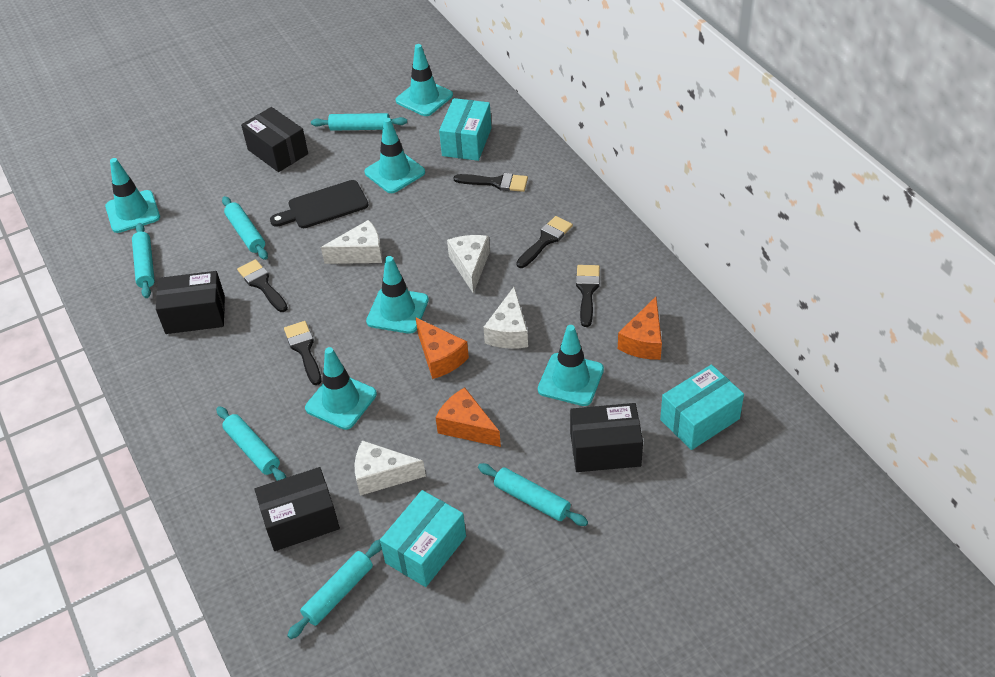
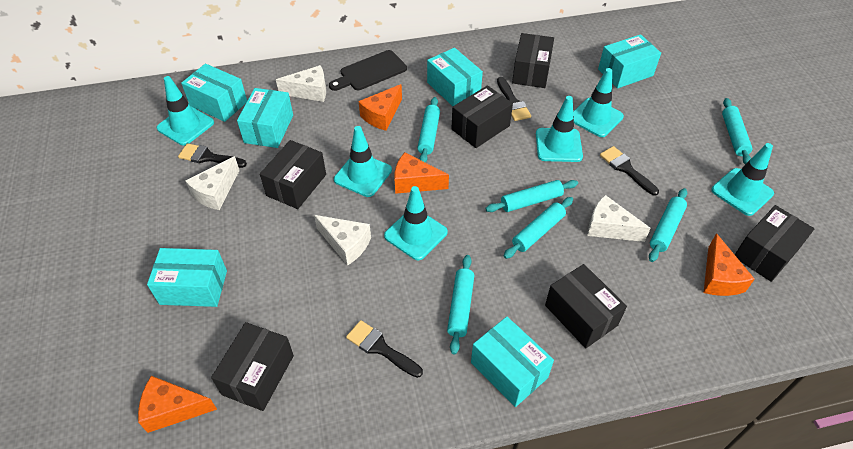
black box: [156,271,225,334] [241,107,308,172] [255,467,340,551] [570,403,643,472] = 4 -> [211,322,294,411] [260,140,326,209] [452,85,513,148] [512,33,554,88] [545,264,627,348] [735,205,815,282] = 6
black brush: [237,259,288,312] [284,321,322,385] [454,173,528,192] [516,216,573,268] [576,265,600,327] = 5 -> [178,143,247,168] [346,320,423,378] [497,77,531,121] [600,146,659,196] = 4
orange cheese: [415,317,469,379] [435,388,501,447] [618,297,662,360] = 3 -> [138,376,217,433] [359,84,402,131] [394,152,449,194] [704,233,755,296] = 4
turquoise box: [380,490,466,587] [439,98,491,161] [660,364,744,450] = 3 -> [147,248,227,307] [181,63,247,122] [237,88,293,148] [427,48,483,106] [471,316,554,407] [598,34,661,89] = 6

